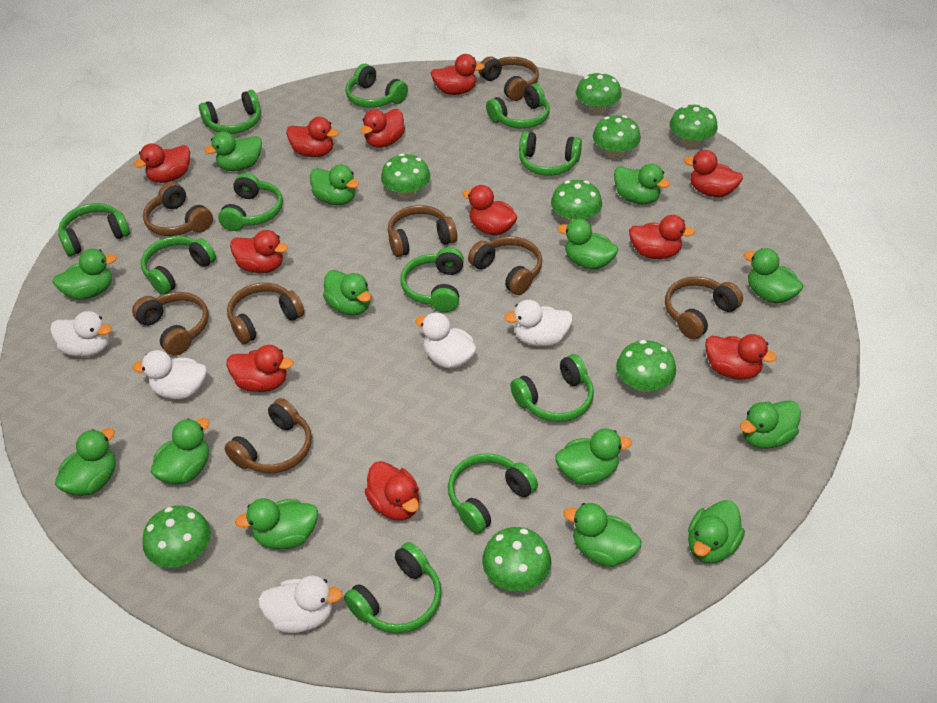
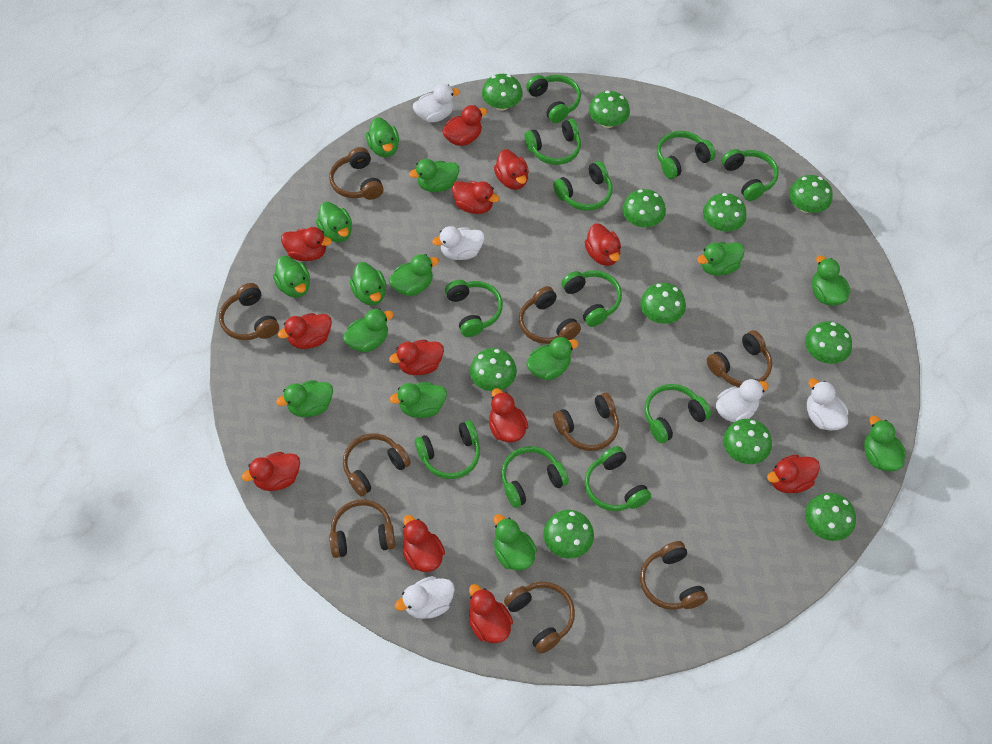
brown headphones: [132,292,209,356] [143,182,213,236] [224,398,312,473] [227,283,304,344] [388,205,457,257] [468,236,543,295] [479,56,539,101] [665,276,743,339] = 8 -> [219,283,279,340] [329,147,384,200] [329,500,396,558] [343,433,411,496] [504,582,575,654] [519,286,581,344] [553,393,619,451] [640,541,708,610] [707,330,772,387] = 9
green mushroom: [142,505,211,568] [381,154,430,199] [482,527,551,591] [551,180,602,223] [576,72,622,114] [593,115,641,159] [616,340,676,393] [670,105,718,147] = 8 -> [470,348,517,391] [482,74,523,111] [543,510,594,558] [589,91,630,128] [622,189,666,227] [640,283,686,324] [703,193,747,232] [723,419,772,464] [789,175,833,213] [805,321,852,364] [805,493,856,541] = 11
red duck: [134,143,190,183] [226,345,293,392] [230,230,288,273] [286,117,339,157] [361,109,405,148] [365,461,419,521] [431,54,485,95] [462,185,517,236] [629,215,695,259] [684,150,743,197] [705,334,777,380] = 11 -> [242,452,300,491] [278,313,332,349] [281,227,332,261] [389,340,444,375] [403,515,445,572] [442,105,487,146] [452,181,499,214] [469,584,513,643] [489,388,528,442] [494,149,529,190] [585,223,621,266] [767,454,820,493] = 12

